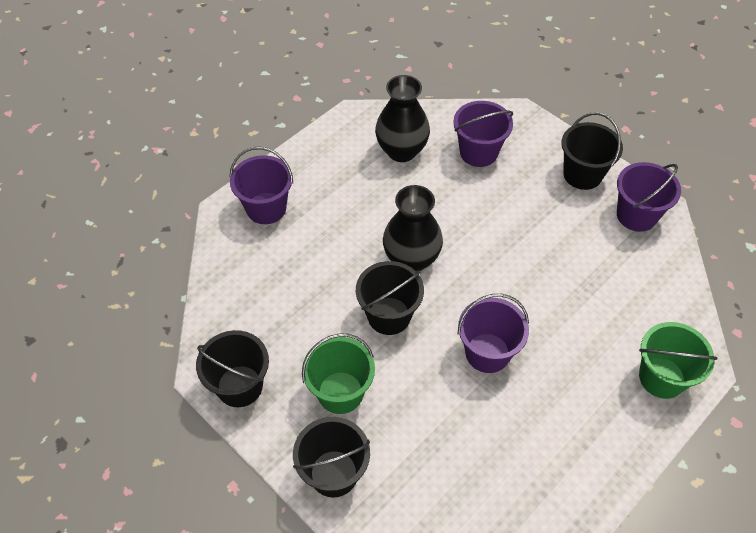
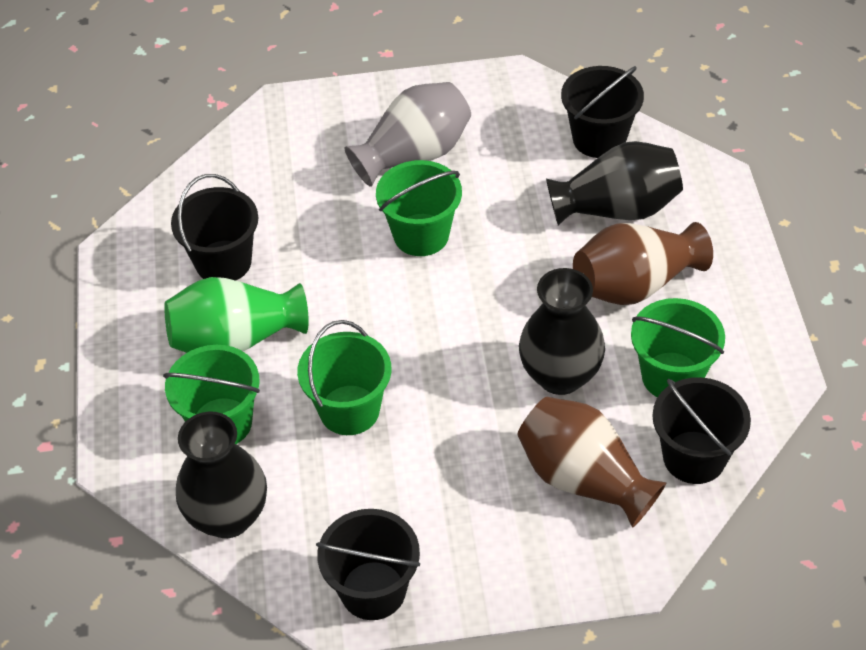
black vase: [375,75,430,162] [383,185,443,271] = 2 -> [176,412,267,538] [519,268,605,395] [546,141,683,225] = 3
brown vase: none = 0 -> [517,397,666,528] [573,222,713,305] = 2
green bucket: [302,333,375,414] [639,322,717,399] = 2 -> [163,345,260,444] [297,320,391,435] [376,160,462,256] [631,298,725,397] = 4
green vase: none = 0 -> [164,277,309,353] = 1
grey vase: none = 0 -> [344,82,471,187] = 1
purple bucket: [230,147,293,224] [453,101,513,167] [458,294,529,373] [617,162,681,232] = 4 -> none = 0

